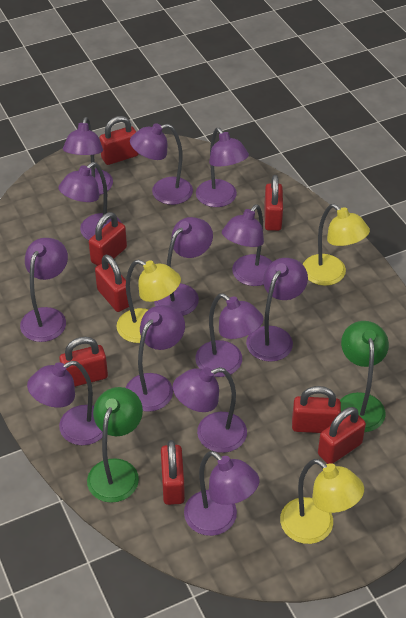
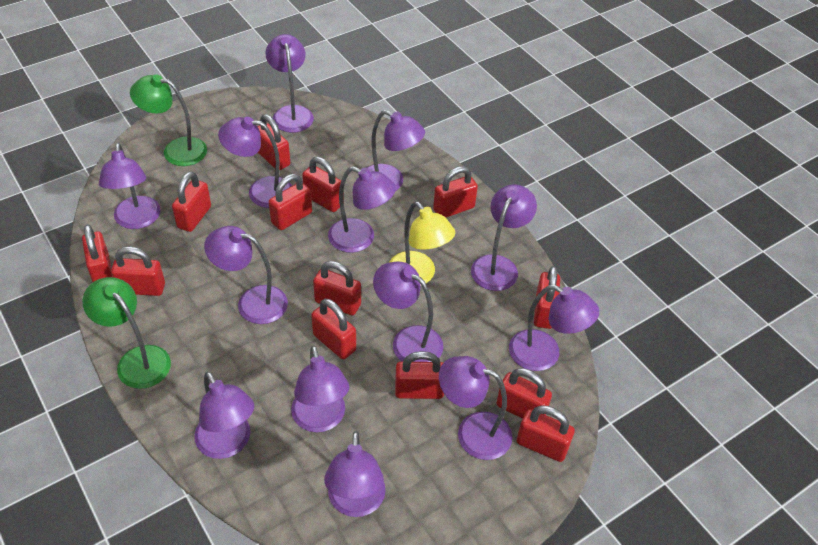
red padlock: [59,337,108,387] [89,212,127,266] [95,255,129,312] [100,116,139,165] [161,440,185,505] [264,175,283,231] [292,386,341,433] [318,407,366,464] = 8 -> [82,225,112,282] [111,246,165,296] [172,171,211,232] [257,114,290,170] [269,174,312,230] [302,157,344,212] [311,299,356,359] [313,261,361,316] [395,351,444,399] [433,166,478,218] [496,368,552,419] [517,405,575,462] [534,266,560,329] = 13
yellow lamp: [116,259,181,343] [280,459,364,544] [303,204,370,286] = 3 -> [389,202,455,283] = 1

